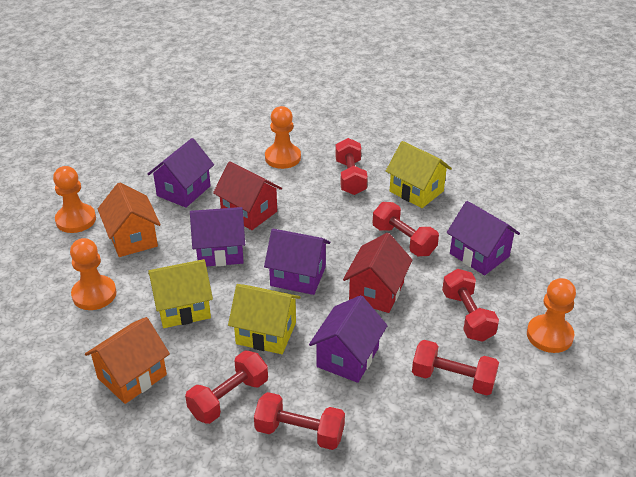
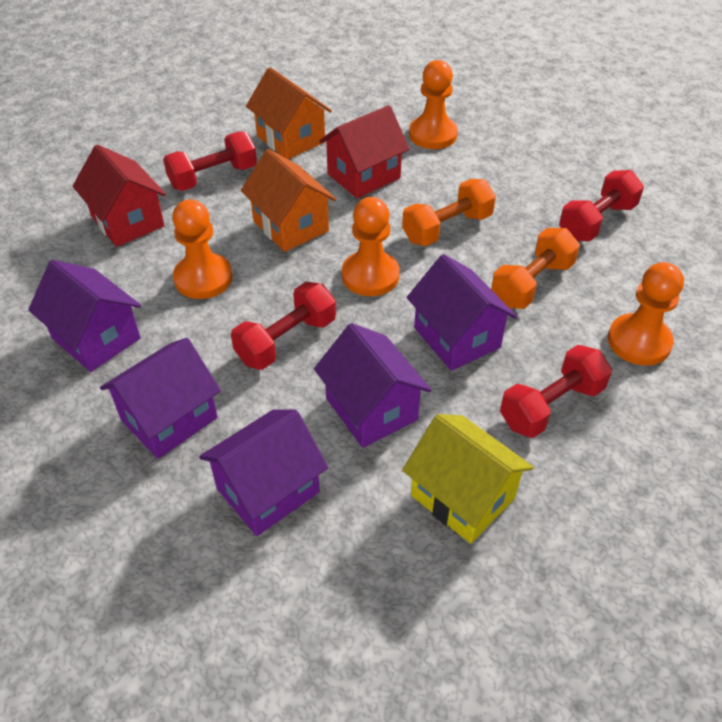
orange dumbbell: none = 0 -> [402,179,496,246] [491,228,580,309] = 2
red dumbbell: [185,350,268,424] [254,392,345,450] [335,138,368,195] [373,202,439,256] [412,340,499,395] [442,269,499,342] = 6 -> [163,132,257,191] [231,282,336,370] [500,345,612,438] [559,170,644,242] = 4
yellow house: [148,259,213,328] [228,284,301,354] [386,141,452,208] = 3 -> [402,414,534,544] = 1

